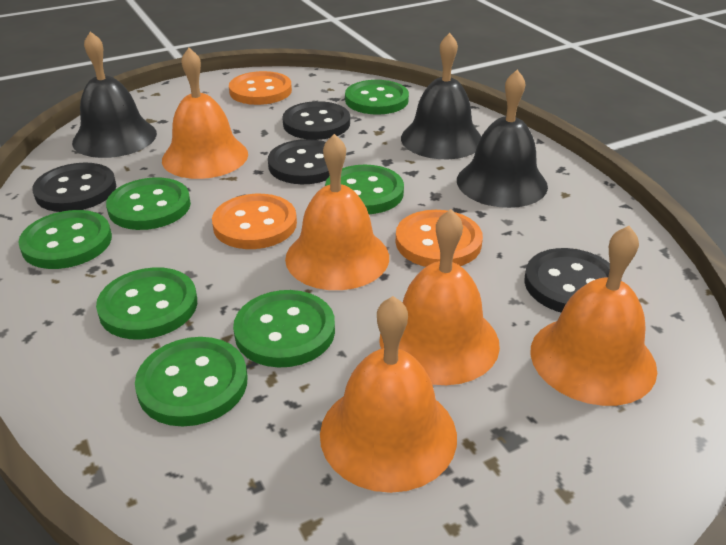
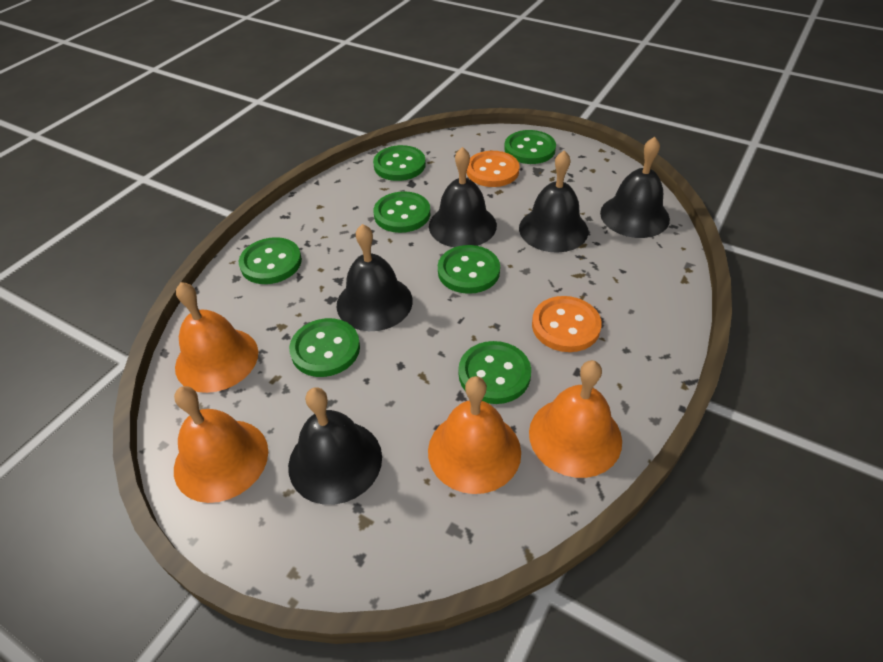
black bell: [72,31,157,158] [401,33,481,159] [457,70,548,208] = 3 -> [288,387,382,505] [337,224,413,331] [429,147,497,247] [519,150,589,253] [600,137,670,238] = 5
black button: [32,163,116,212] [268,139,330,184] [282,101,350,140] [524,248,610,313] = 4 -> none = 0
orange bell: [162,48,248,179] [285,134,389,290] [320,296,457,493] [379,209,500,385] [530,226,657,406] = 5 -> [174,386,268,503] [175,282,258,393] [428,376,521,494] [529,360,622,478] = 4
orange button: [212,194,297,249] [229,71,292,105] [396,210,483,267] = 3 -> [466,151,519,187] [532,296,602,352] = 2

